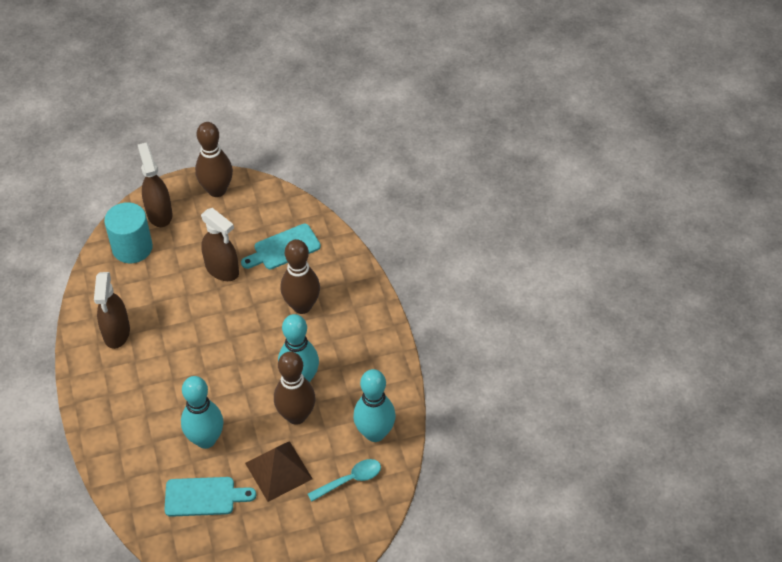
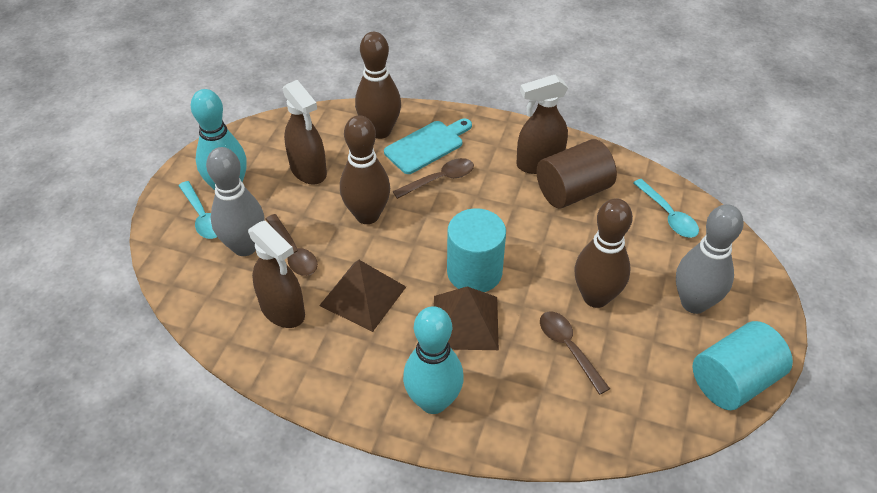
brown cylinder: none = 0 -> [536,139,617,209] = 1
brown pyramid: [245,441,313,502] = 1 -> [319,260,406,332] [434,286,499,350] = 2
brown spoon: none = 0 -> [266,214,318,276] [393,158,474,199] [540,311,610,395] = 3
grey bowling pin: none = 0 -> [206,147,264,256] [676,204,744,314] = 2
turquoise bowling pin: [181,376,224,449] [278,314,319,383] [353,369,396,442] = 3 -> [191,89,247,190] [403,306,464,414] = 2
turquoise cutting board: [164,477,256,517] [241,224,321,269] = 2 -> [384,118,472,174] = 1
turquoise cylinder: [104,202,153,263] = 1 -> [447,208,506,292] [693,321,793,410] = 2
turquoise spoon: [308,459,381,502] = 1 -> [178,181,217,239] [633,179,699,238] = 2

